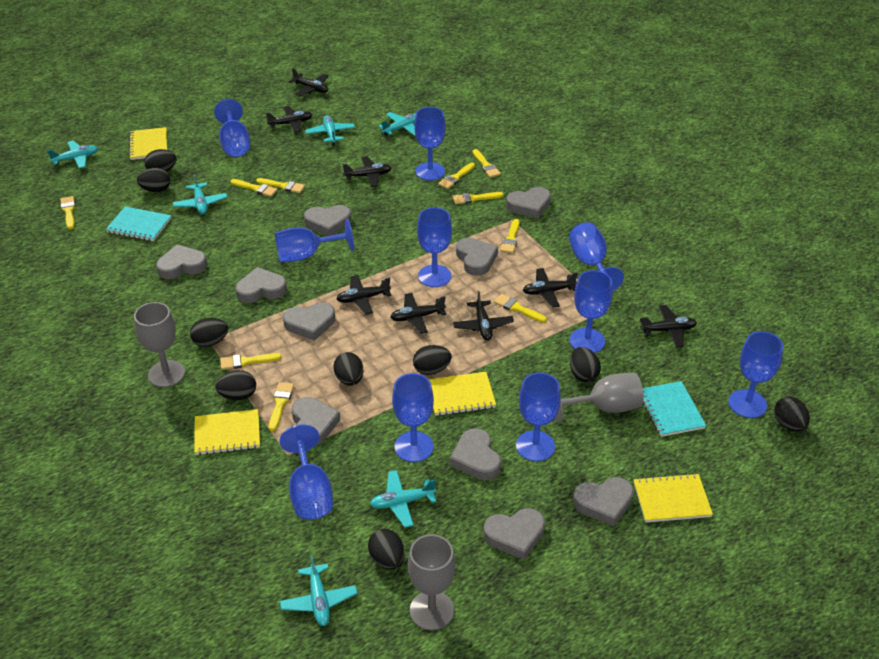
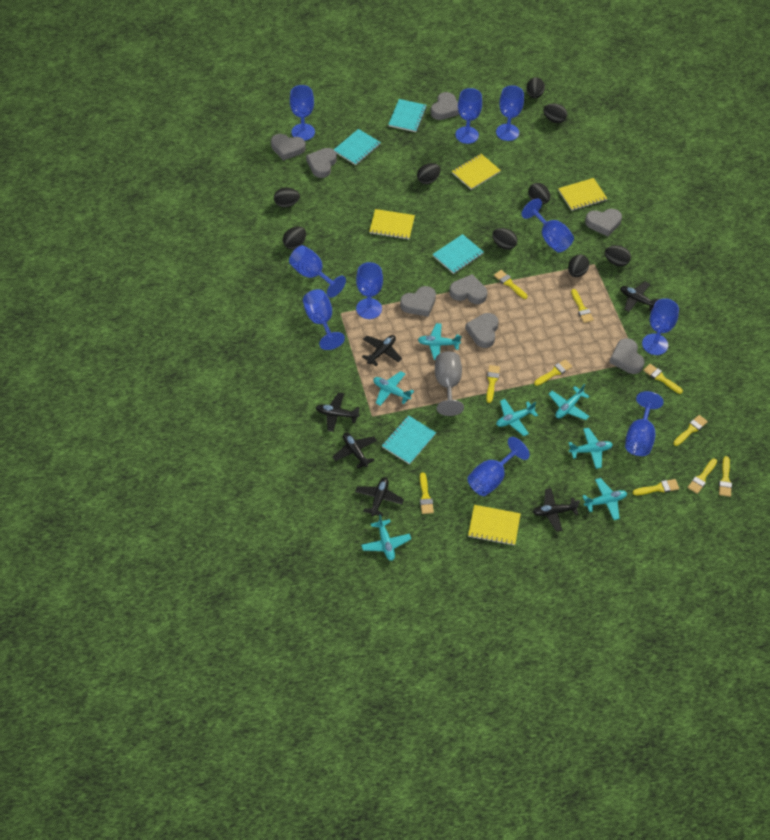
black plane: [266,106,312,133] [289,68,328,96] [336,275,391,314] [343,156,392,187] [390,293,446,334] [453,291,514,340] [523,268,578,308] [640,305,697,348] = 8 -> [316,392,360,432] [333,432,377,469] [355,477,404,517] [362,335,402,366] [533,488,580,532] [620,281,660,312] = 6
grey goblet: [134,302,185,387] [408,534,455,631] [555,373,644,423] = 3 -> [435,351,464,416] = 1
grey heart: [156,245,207,279] [235,267,287,303] [283,303,335,341] [292,397,340,446] [304,205,351,236] [450,428,501,480] [456,238,498,276] [483,508,545,560] [506,187,551,218] [573,477,634,527] = 10 -> [271,134,306,160] [306,148,337,178] [400,286,436,317] [431,92,460,120] [449,274,487,304] [465,313,499,348] [585,209,622,236] [609,338,645,374] = 8
turquoise notebook: [106,206,171,241] [643,381,706,437] = 2 -> [334,129,381,165] [382,415,436,465] [388,99,427,132] [432,234,484,274] = 4
turquoise plane: [47,141,98,169] [173,174,227,214] [280,555,358,626] [305,115,355,145] [370,470,436,528] [378,112,416,136] = 6 -> [361,514,411,561] [373,371,414,406] [418,323,462,360] [496,399,538,436] [549,384,590,420] [568,428,613,469] [583,478,627,520] = 7

